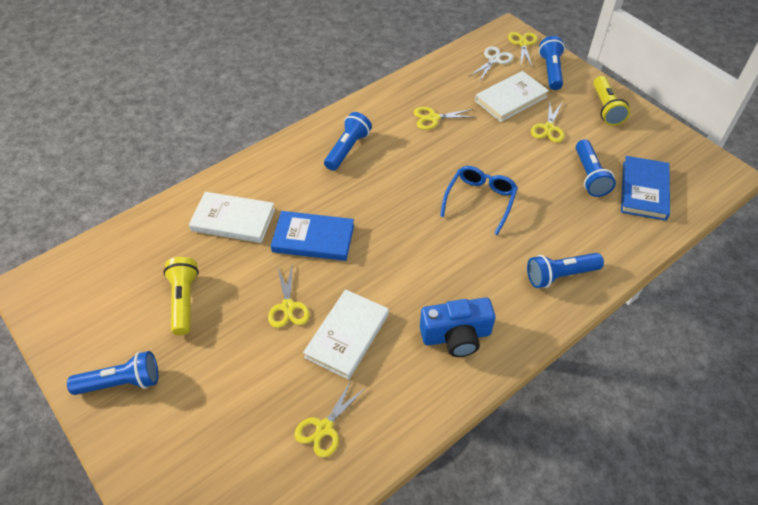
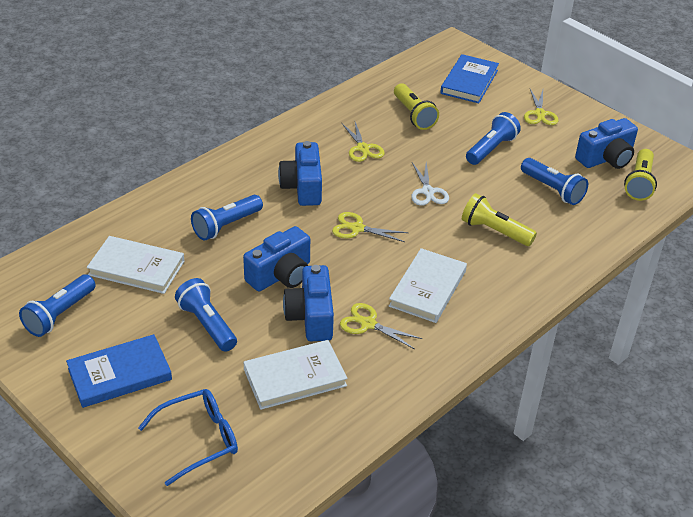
blue camera: [420,298,496,357] = 1 -> [243,226,310,291] [278,141,322,206] [283,265,334,341] [575,118,638,169] = 4
yellow flashlight: [163,257,199,335] [593,76,630,126] = 2 -> [394,83,439,130] [462,193,537,246] [624,149,657,201] = 3
yellow scissors: [268,263,309,328] [295,380,366,457] [414,107,474,130] [508,32,537,66] [531,102,564,143] = 5 -> [332,212,408,242] [340,303,422,349] [342,122,385,162] [524,89,559,125] = 4

